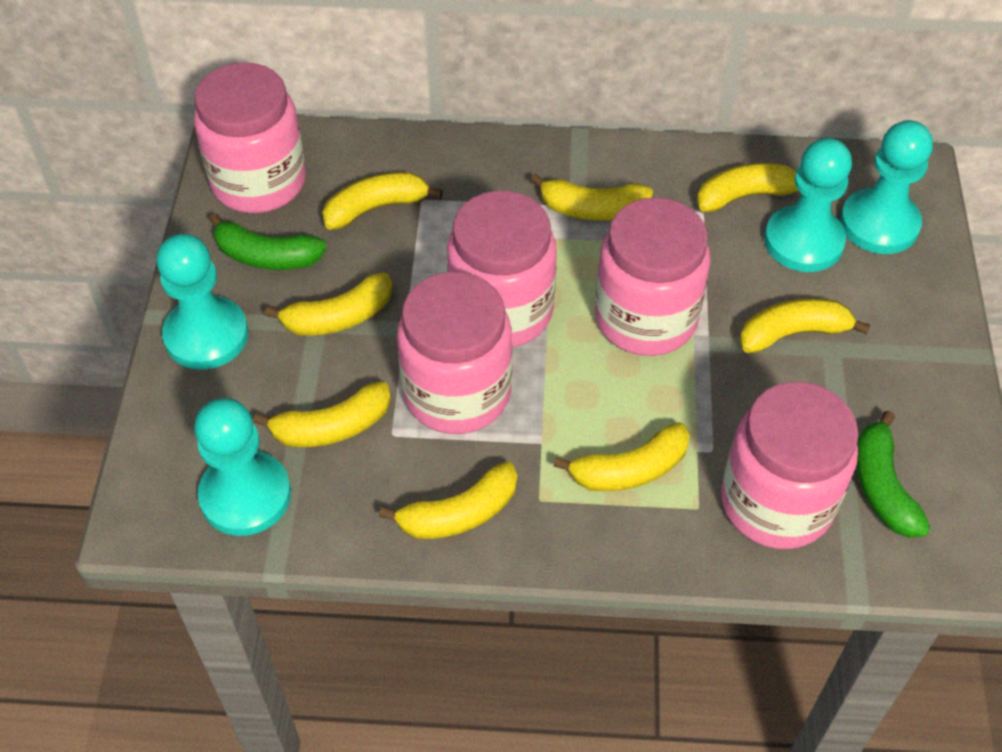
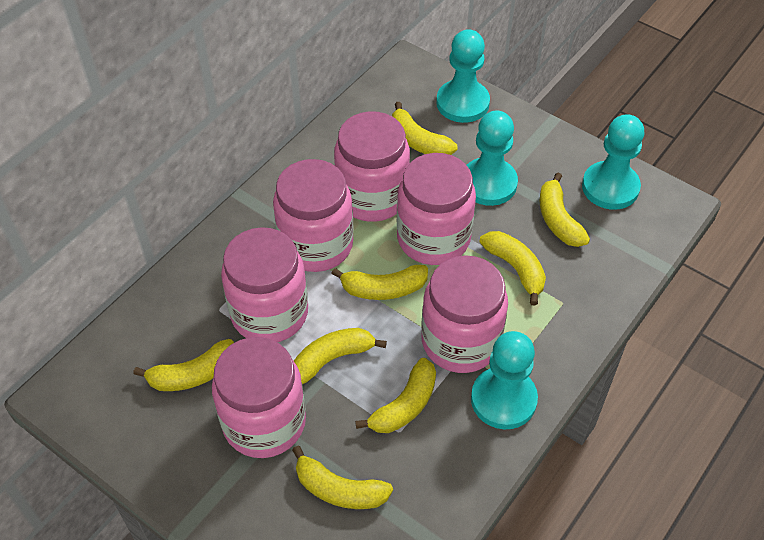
green banana: [209,213,327,270] [856,410,930,538] = 2 -> none = 0
pink jar: [194,62,306,213] [397,272,512,434] [447,191,557,348] [595,197,710,356] [721,382,859,549] = 5 -> [212,337,306,458] [221,227,308,342] [273,159,354,272] [334,111,410,222] [397,153,476,265] [421,255,508,373] = 6

